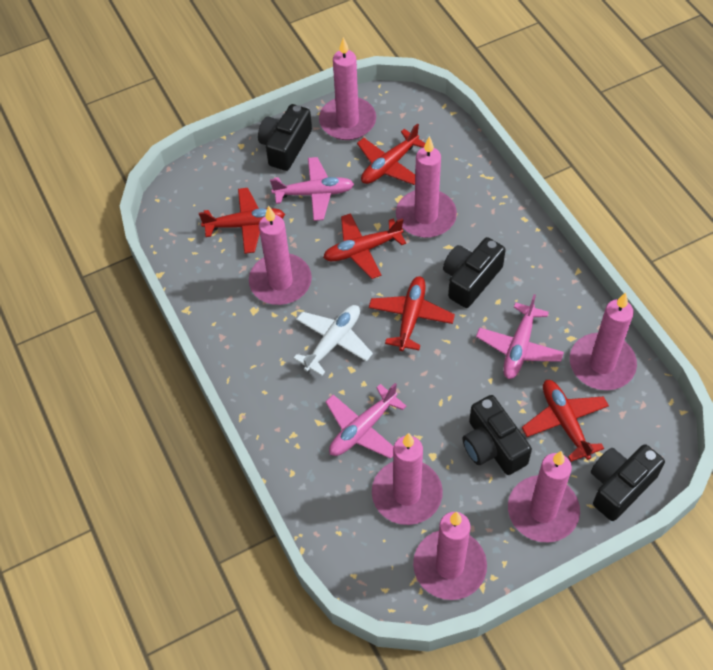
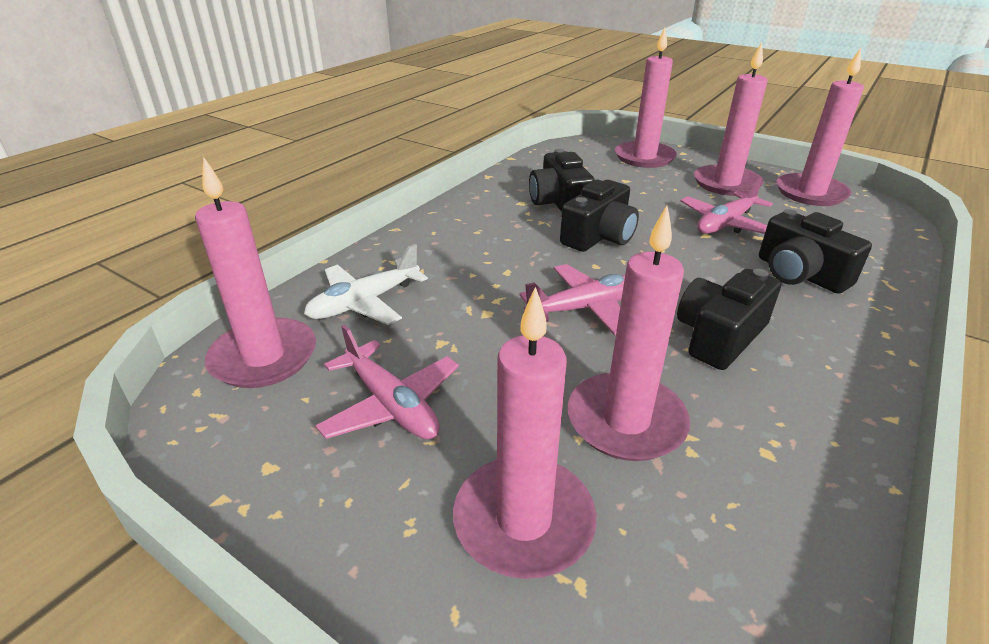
pink candle: [249,206,312,305] [319,37,376,140] [372,433,443,525] [396,136,457,238] [413,512,487,600] [508,451,580,542] [570,293,637,390] = 7 -> [195,156,316,388] [453,287,596,579] [568,205,690,461] [615,27,677,168] [694,42,768,196] [777,48,864,206] = 6
red plane: [199,188,285,254] [323,213,406,279] [357,123,425,185] [369,276,455,351] [522,380,609,462] = 5 -> none = 0

